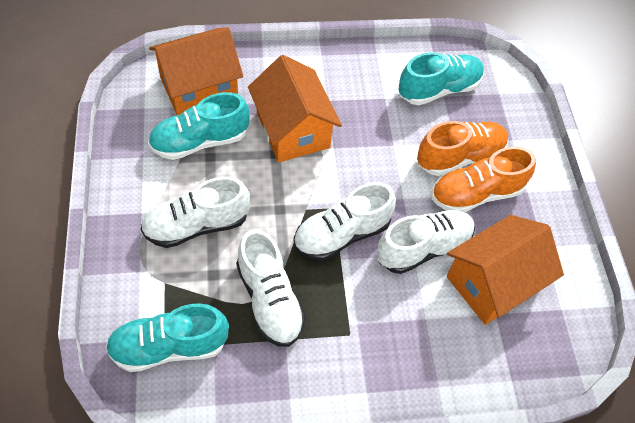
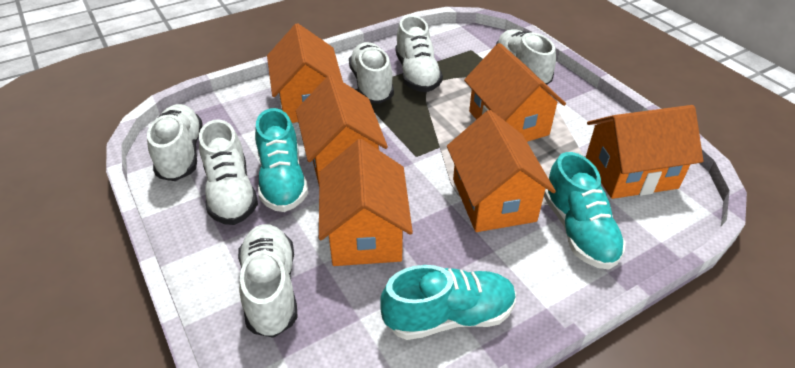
orange house: [149,27,243,115] [248,55,342,162] [447,215,564,325] = 3 -> [267,23,343,123] [296,75,388,184] [319,139,413,266] [447,110,556,232] [464,43,566,142] [585,105,703,199] = 6
orange shoe: [417,121,509,176] [431,146,536,212] = 2 -> none = 0
white shoe: [141,177,250,248] [236,229,306,347] [294,182,396,261] [377,210,475,274] = 4 -> [147,104,203,181] [199,120,258,225] [238,224,298,338] [349,42,394,104] [395,15,443,92] [496,29,556,85] = 6

